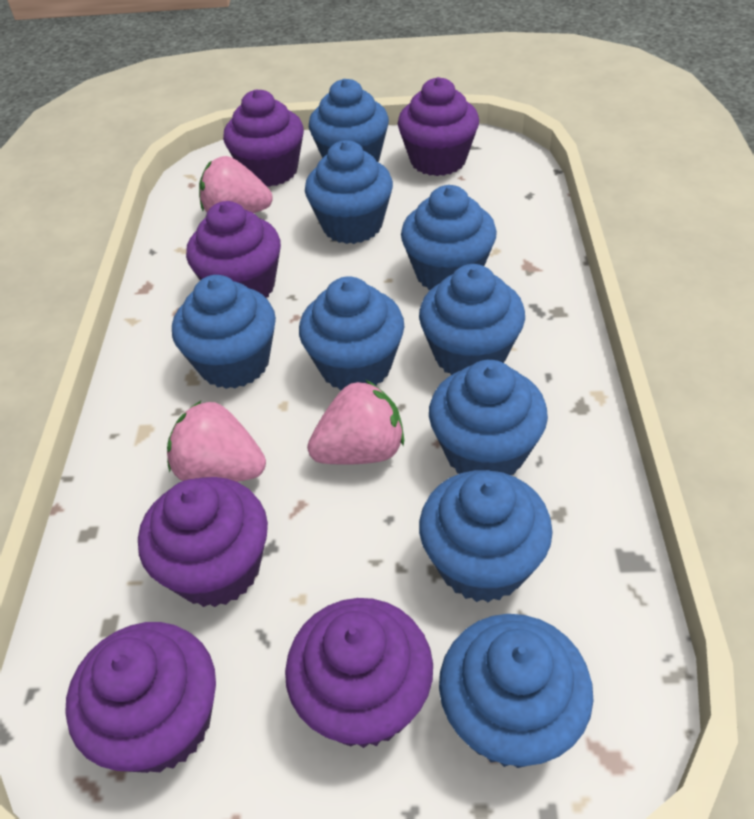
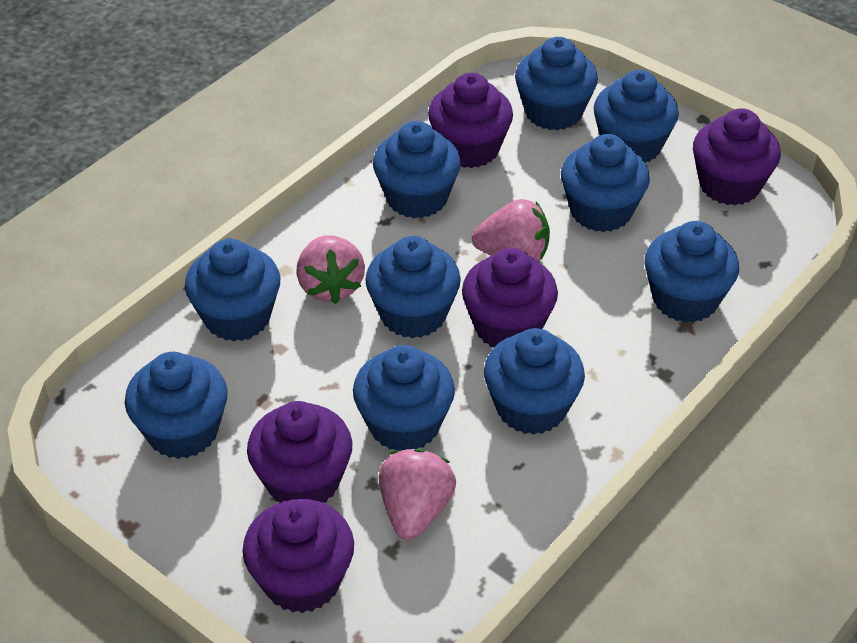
blue cupcake: [172,275,276,389] [299,276,404,391] [305,140,393,244] [309,79,389,162] [401,185,497,290] [419,264,525,375] [419,470,553,602] [429,360,548,475] [439,614,594,768] = 9 -> [125,352,228,459] [185,239,280,341] [353,345,455,451] [365,236,461,339] [373,121,461,218] [484,328,585,435] [515,37,598,131] [561,134,650,232] [594,70,679,162] [644,221,739,323] = 10
purple cupcake: [65,622,216,773] [138,477,268,607] [186,201,281,298] [223,89,304,187] [285,598,433,748] [398,77,479,176] = 6 -> [242,499,354,613] [247,401,352,503] [428,73,513,168] [462,248,558,347] [693,108,781,206] = 5

